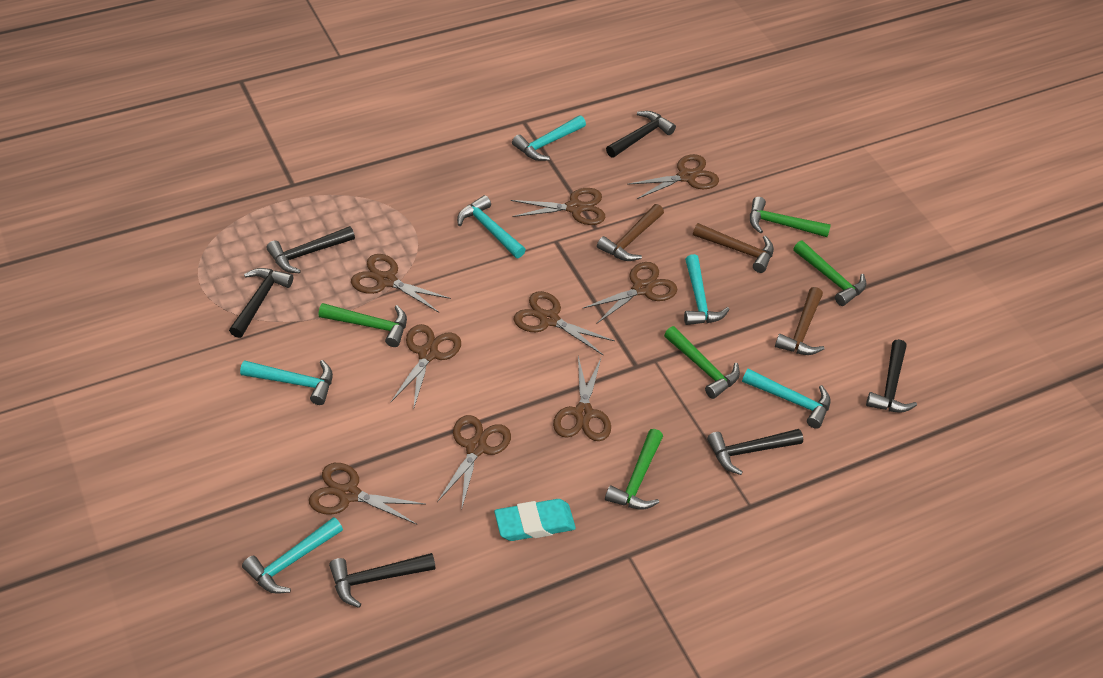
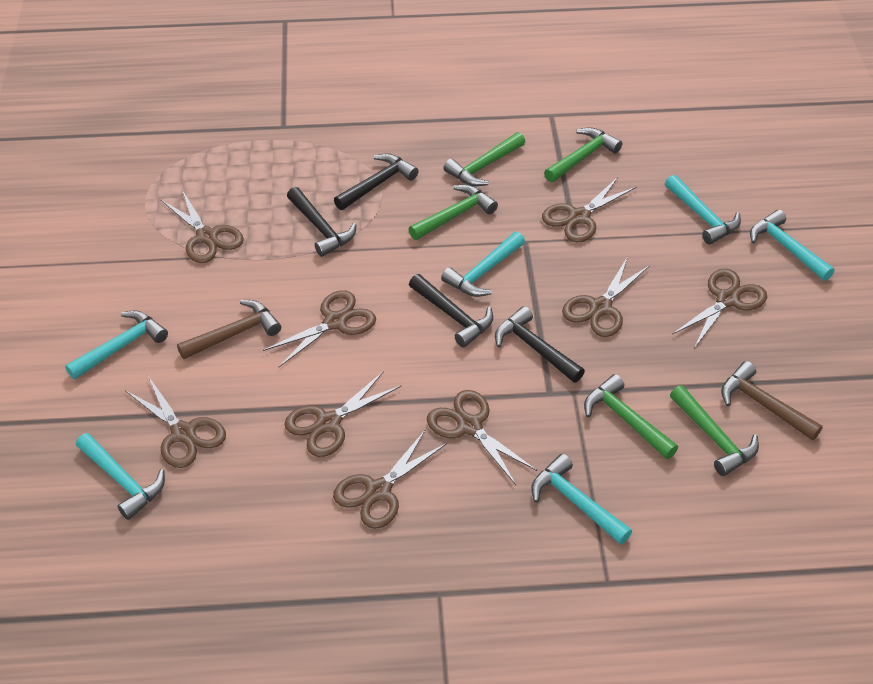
black hammer: [229,268,293,338] [267,226,355,273] [329,553,436,608] [606,111,676,158] [707,429,803,475] [866,339,917,413] = 6 -> [287,187,357,257] [334,154,419,210] [409,274,493,347] [495,306,585,383] = 4
brown hammer: [597,204,664,261] [693,223,774,273] [775,287,824,355] = 3 -> [177,300,281,359] [721,361,823,440] = 2
turquoise eraser: [494,499,576,541] = 1 -> none = 0

